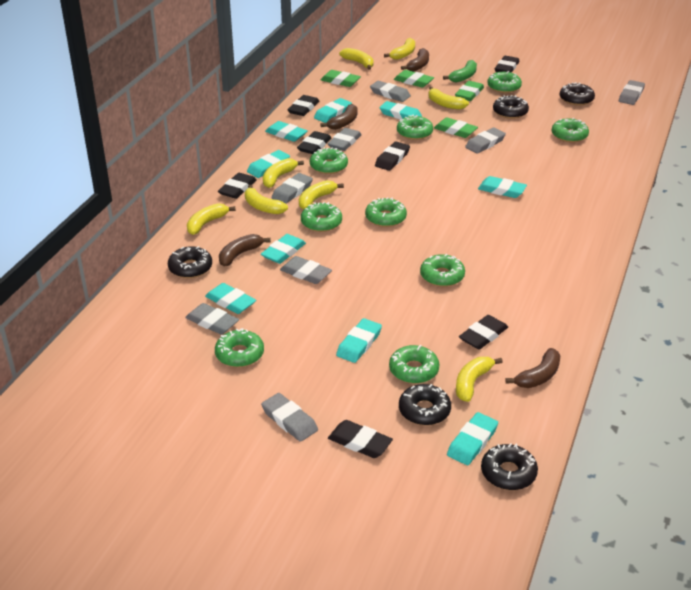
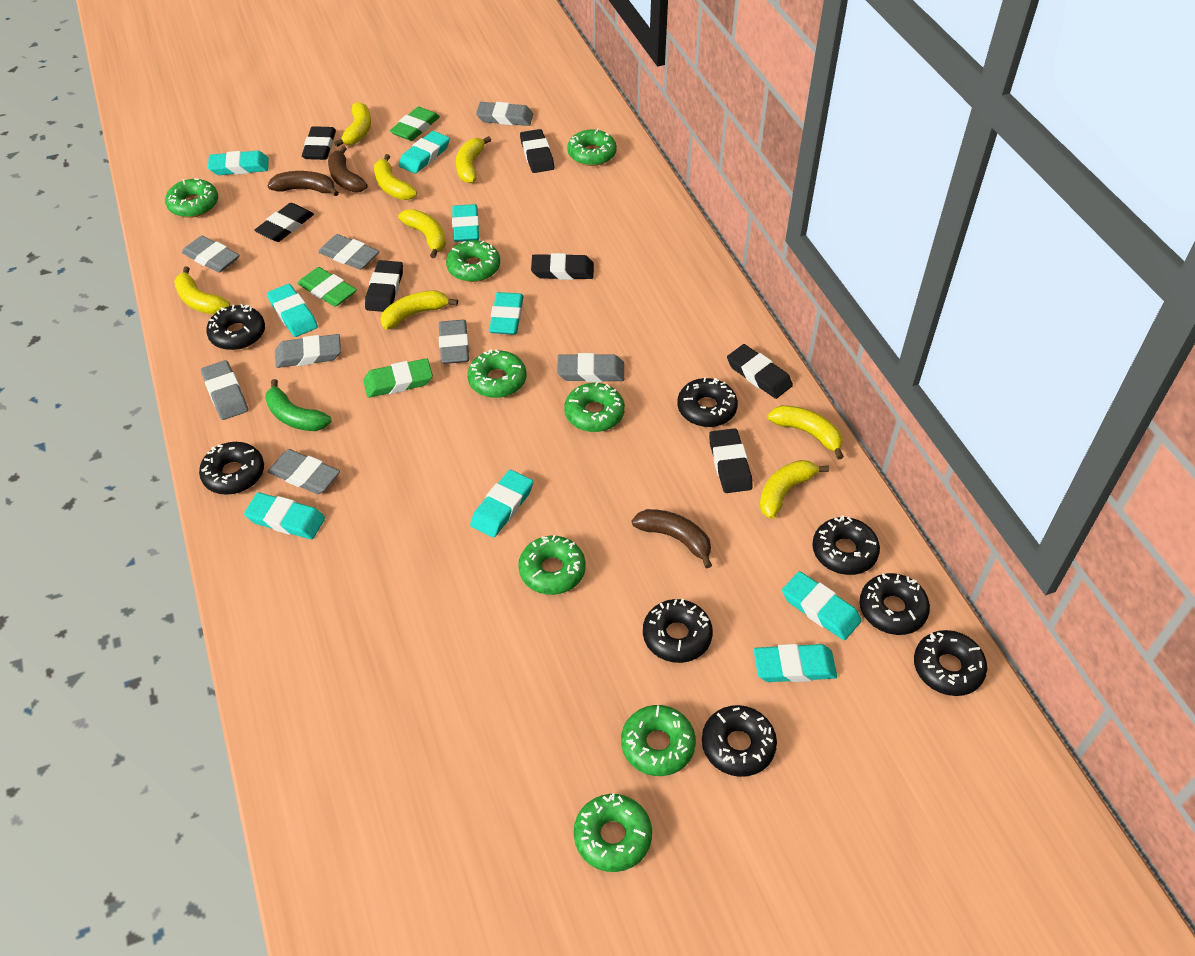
black donut: [168,246,212,278] [399,384,451,425] [481,443,538,490] [493,95,529,119] [560,82,595,106] = 5 -> [199,442,264,495] [206,304,265,350] [643,599,713,663] [677,377,738,427] [702,705,777,777] [812,516,880,575] [860,573,930,635] [914,630,987,696] = 8
brown banana: [219,234,271,267] [320,104,358,130] [401,48,429,72] [505,348,561,388] = 4 -> [267,171,339,196] [328,146,368,192] [632,509,712,568] = 3
green donut: [215,328,264,367] [301,202,342,232] [310,147,348,174] [365,197,407,227] [389,345,439,384] [397,115,433,140] [420,254,465,287] [487,71,522,93] [552,118,589,143] = 9 -> [165,178,218,218] [446,240,500,282] [467,349,526,398] [518,535,586,595] [564,382,625,432] [567,129,617,166] [574,793,652,872] [621,705,696,776] = 8
green eraser: [321,70,361,87] [394,70,434,88] [434,117,478,138] [455,81,484,101] = 4 -> [297,267,357,307] [363,358,433,398] [390,107,440,141] = 3

